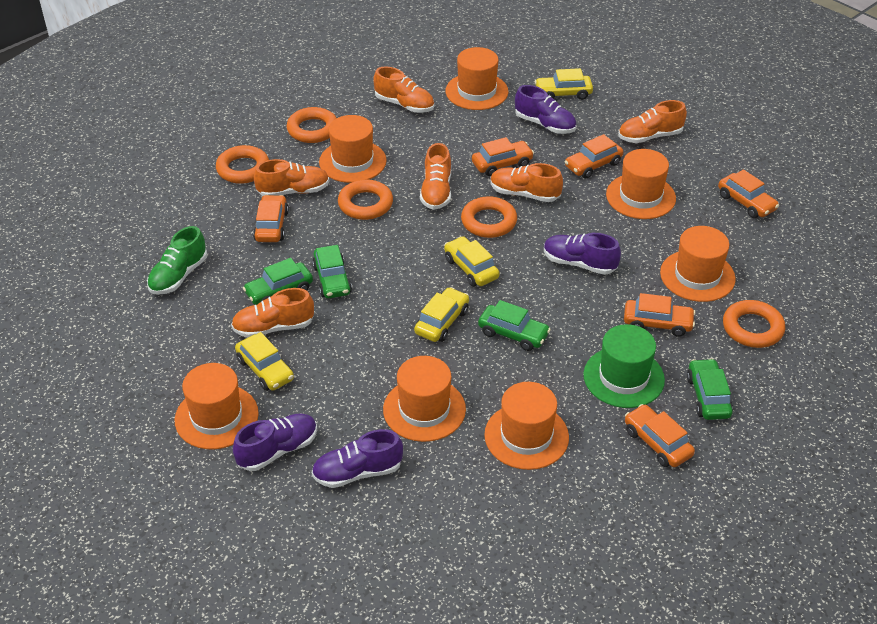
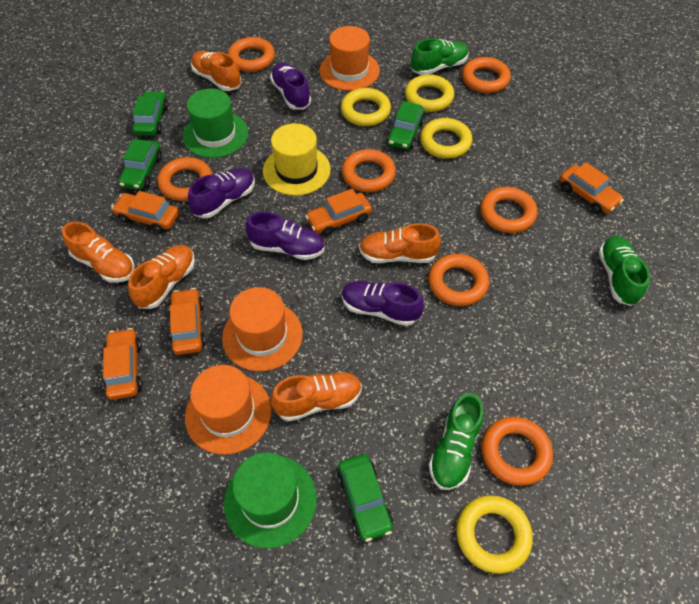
green hat: [583,324,665,408] = 1 -> [183,88,248,158] [224,452,317,549] = 2
green shoe: [147,226,207,295] = 1 -> [411,38,469,75] [429,393,484,490] [598,236,650,306] = 3
orange car: [253,195,289,242] [472,137,534,176] [565,134,623,178] [624,293,696,337] [625,404,695,467] [718,169,779,218] = 6 -> [103,328,142,400] [111,191,179,233] [169,288,206,355] [305,189,372,236] [560,162,624,214] = 5
orange hat: [175,363,259,449] [319,115,386,183] [383,356,466,442] [446,47,508,110] [484,382,569,470] [606,149,676,219] [660,226,736,302] = 7 -> [185,365,272,455] [222,287,303,371] [319,26,380,91] = 3
orange ring: [216,145,269,184] [286,107,337,143] [338,180,393,220] [461,196,517,238] [723,300,785,348] = 5 -> [157,157,212,201] [228,37,275,72] [342,149,396,192] [428,254,489,306] [462,57,511,93] [480,187,537,233] [481,417,553,486] = 7
orange shoe: [231,288,314,338] [254,159,329,196] [373,67,434,113] [420,143,451,210] [490,163,563,202] [618,100,687,143] = 6 -> [62,222,135,283] [128,245,195,309] [191,51,242,91] [271,371,362,421] [359,223,441,263] = 5
yellow car: [235,332,294,391] [414,287,469,342] [444,236,500,287] [535,68,593,100] = 4 -> none = 0
yellow hat: none = 0 -> [263,123,331,196] = 1
yellow ring: none = 0 -> [341,88,391,126] [405,74,454,112] [420,118,472,159] [456,495,533,574] = 4

